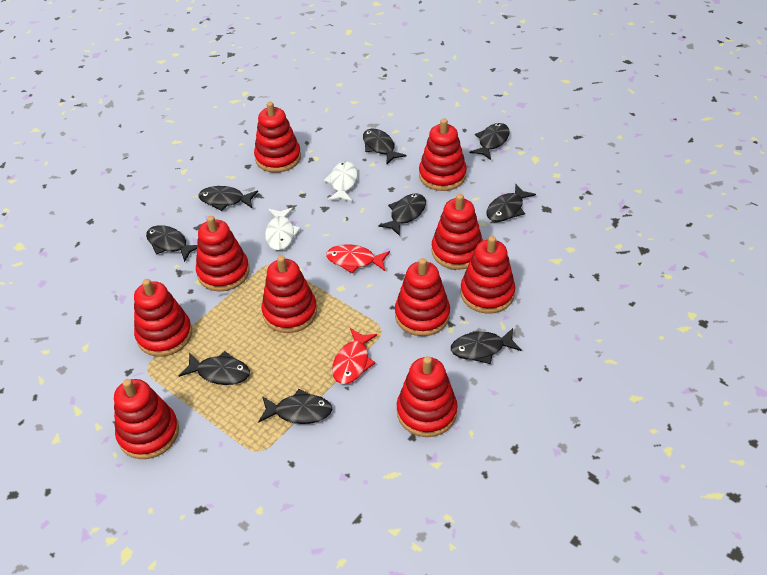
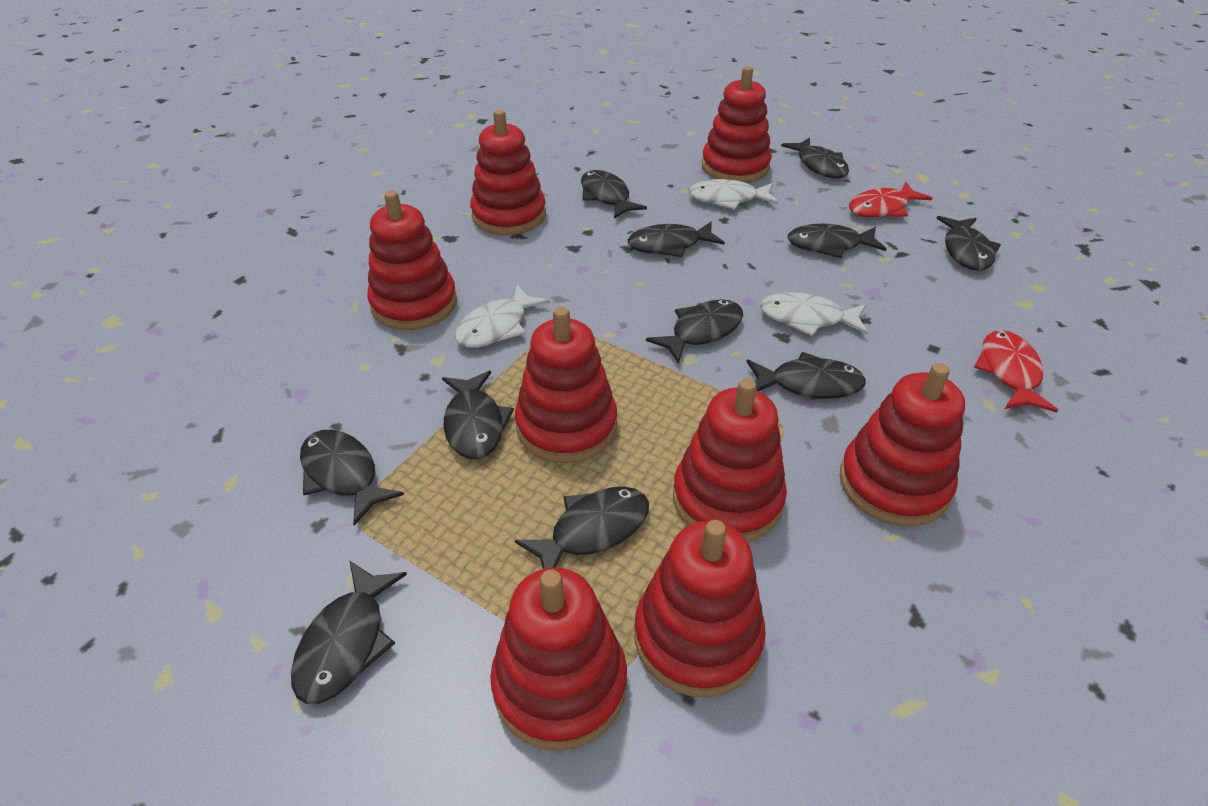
black fish: [146,225,198,262] [179,351,250,385] [199,186,258,211] [258,389,332,424] [363,129,407,165] [378,193,426,236] [451,328,522,364] [470,123,510,160] [486,184,536,222] = 9 -> [291,561,407,704] [300,430,404,526] [442,371,514,459] [515,487,649,569] [581,170,647,219] [628,221,725,257] [646,300,743,364] [747,352,866,399] [781,138,849,178] [788,223,887,258] [936,216,1001,271] = 11
red stacking toy: [114,379,179,459] [134,279,192,357] [196,216,249,292] [254,102,301,173] [262,256,317,333] [395,258,450,336] [397,356,458,437] [419,118,467,191] [431,194,483,270] [460,236,515,314] = 10 -> [367,191,457,330] [470,110,546,235] [490,567,627,751] [515,307,617,463] [634,520,766,697] [673,378,787,542] [702,66,772,183] [840,363,965,526] = 8
white fish: [265,207,301,250] [324,161,358,202] = 2 -> [455,284,550,348] [688,179,778,210] [760,292,868,336] = 3

